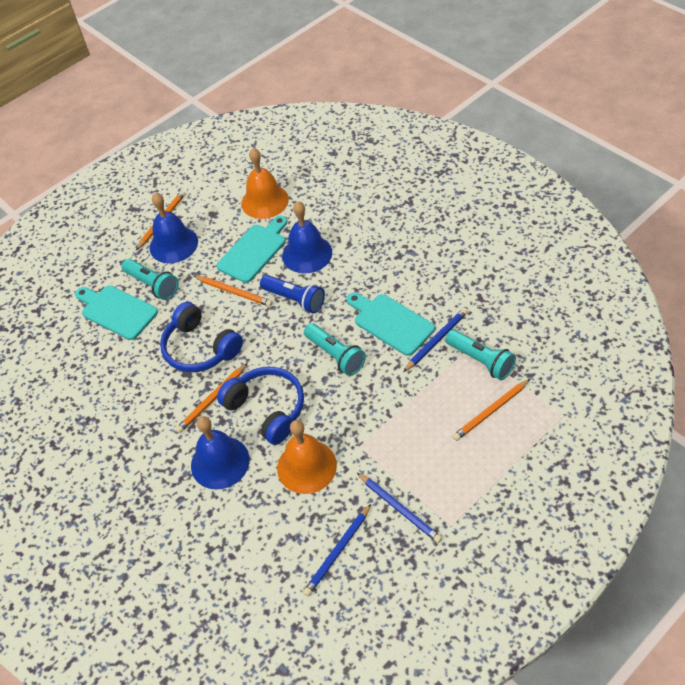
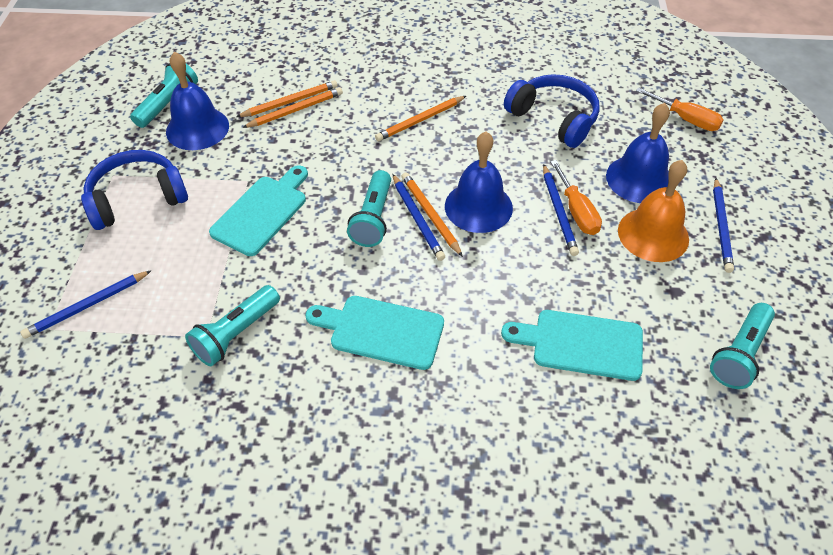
blue flashlight: [260,275,325,314] = 1 -> none = 0
blue pencil: [303,504,371,596] [357,473,442,543] [403,308,468,372] = 3 -> [20,270,152,339] [393,174,445,261] [543,164,579,256] [713,178,734,273] = 4
orange bell: [241,148,289,219] [277,420,337,494] = 2 -> [618,160,689,262] = 1
orange screwdriver: none = 0 -> [550,160,602,235] [636,87,723,131] = 2
turquoise flashlight: [121,259,179,300] [304,323,366,376] [445,330,516,380] = 3 -> [130,63,198,128] [185,285,280,366] [347,170,391,247] [710,303,775,389] = 4

